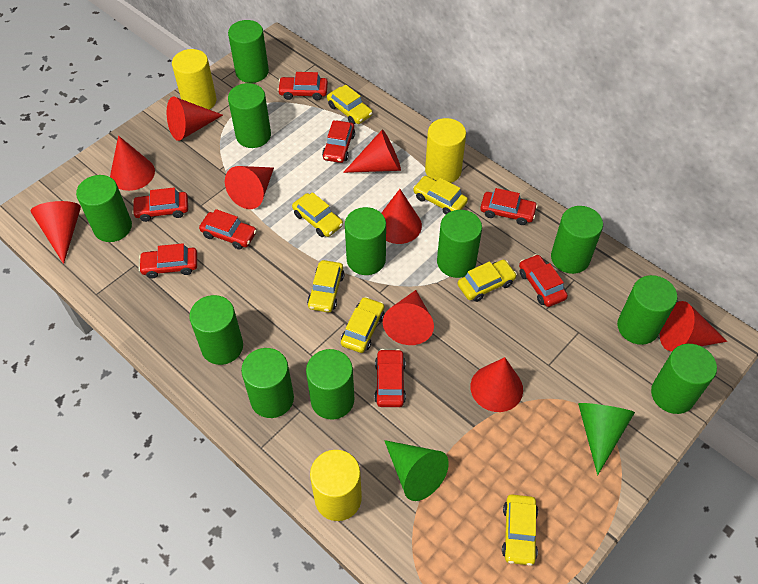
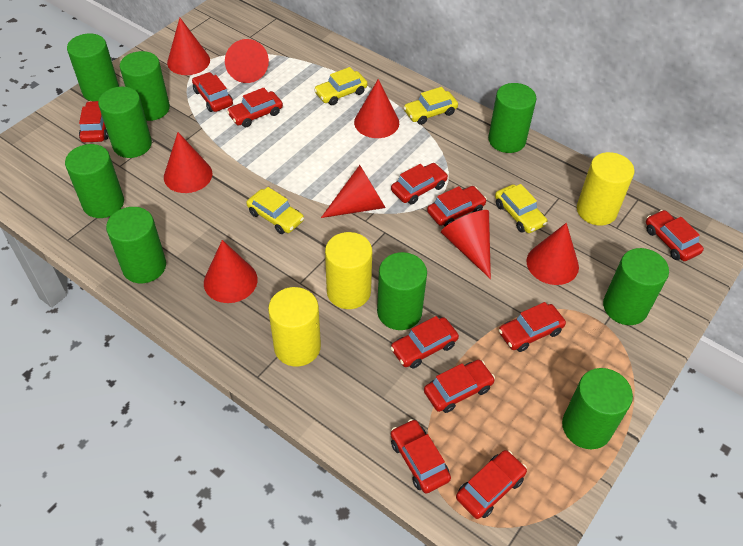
green cone: [384,440,449,501] [578,403,635,475] = 2 -> none = 0
green cylinder: [76,175,132,242] [189,295,243,365] [228,20,269,83] [228,83,271,148] [241,348,294,418] [306,349,354,420] [345,207,386,275] [437,210,482,278] [551,206,603,274] [617,275,677,345] [651,344,717,414] = 11 -> [65,144,124,218] [67,33,119,101] [98,87,152,158] [106,207,166,283] [120,51,170,121] [377,252,427,330] [488,83,536,153] [562,368,633,449] [603,248,669,325] = 9
red car: [132,187,188,222] [139,243,197,278] [199,209,257,250] [277,72,328,101] [322,120,355,163] [374,349,406,407] [480,188,538,225] [519,254,568,307] = 8 -> [79,101,108,142] [192,72,233,112] [227,87,283,127] [390,316,459,369] [390,419,451,493] [391,163,448,205] [424,360,495,413] [427,186,487,226] [456,450,527,519] [499,302,566,352] [646,210,704,261] = 11
red cone: [31,201,81,264] [110,136,155,191] [167,97,223,141] [225,166,274,209] [343,129,401,173] [382,189,422,244] [383,290,434,345] [470,357,523,412] [660,301,727,351] = 9 -> [164,132,212,193] [167,18,210,75] [204,240,258,303] [225,39,269,83] [321,165,386,218] [354,79,399,138] [441,210,491,279] [527,223,579,285] = 8
yellow car: [292,192,343,237] [307,260,344,312] [327,85,373,124] [341,297,384,353] [413,176,468,215] [458,260,517,302] [502,495,538,566] = 7 -> [246,187,304,234] [314,67,368,105] [403,87,458,125] [495,184,547,233] = 4

